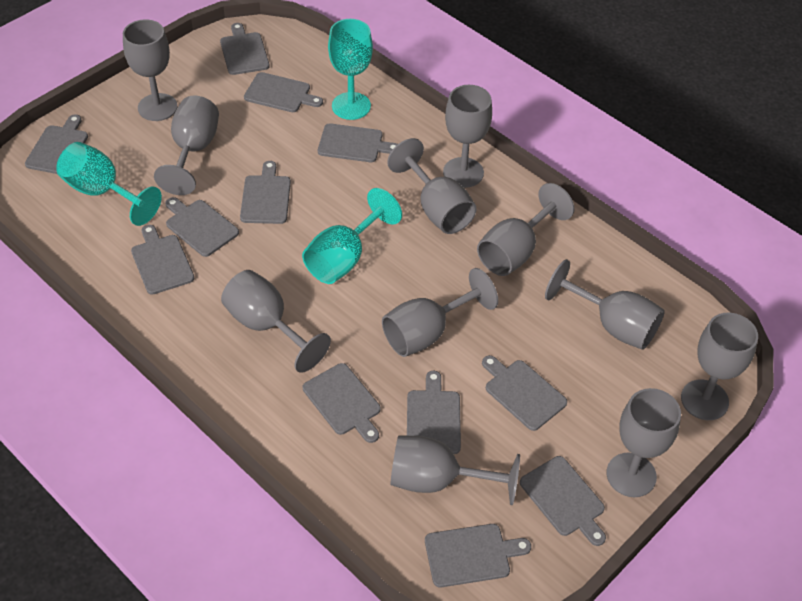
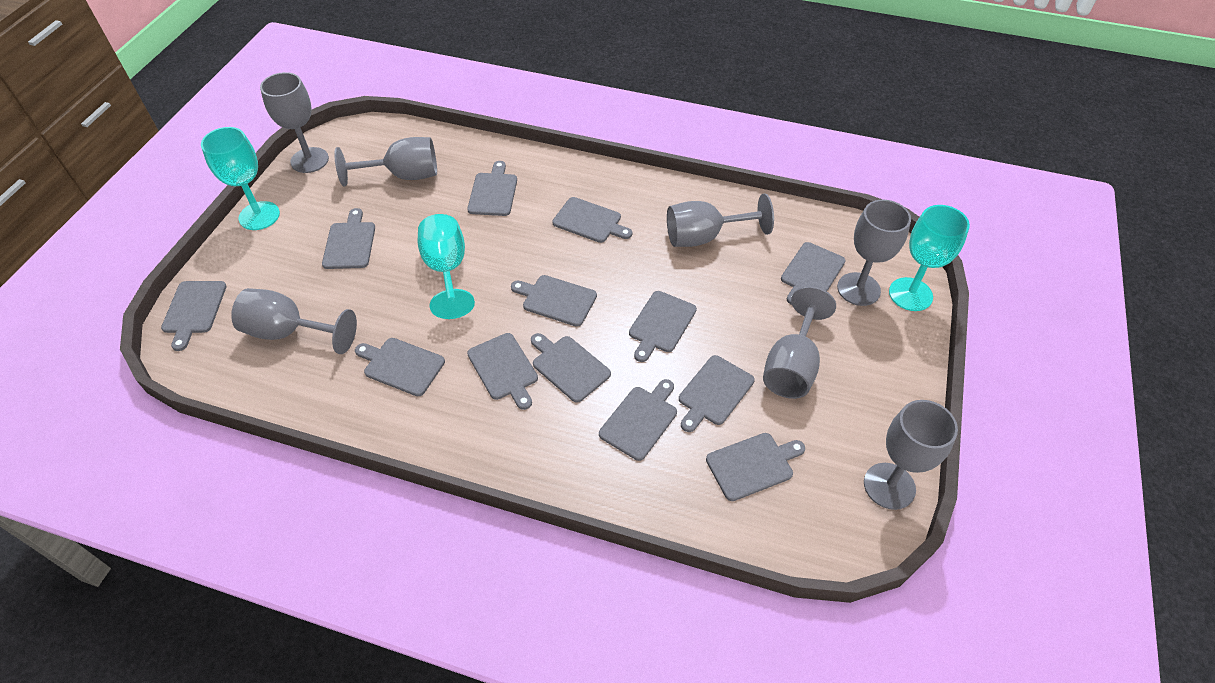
grey cutting board: [25,114,88,174] [131,225,195,295] [165,197,239,257] [220,23,270,75] [240,161,291,224] [244,72,323,112] [303,363,381,443] [318,123,398,162] [407,371,461,454] [425,524,531,587] [482,355,567,431] [520,456,606,546] = 12 -> [161,281,227,351] [322,208,375,269] [355,338,445,396] [467,161,517,216] [467,333,538,410] [511,275,597,327] [531,333,611,403] [552,197,632,243] [599,379,677,461] [629,291,697,362] [679,355,755,432] [706,433,805,501] [781,242,846,305] = 13
grey goblet: [123,19,178,121] [154,96,219,195] [221,270,331,373] [382,268,498,357] [387,138,477,234] [390,435,520,505] [443,85,492,188] [477,183,574,276] [545,259,665,350] [606,388,681,497] [681,313,758,420] = 11 -> [231,288,357,354] [260,72,329,173] [334,137,437,187] [667,194,774,247] [763,286,836,399] [837,200,911,306] [864,400,958,510] = 7

